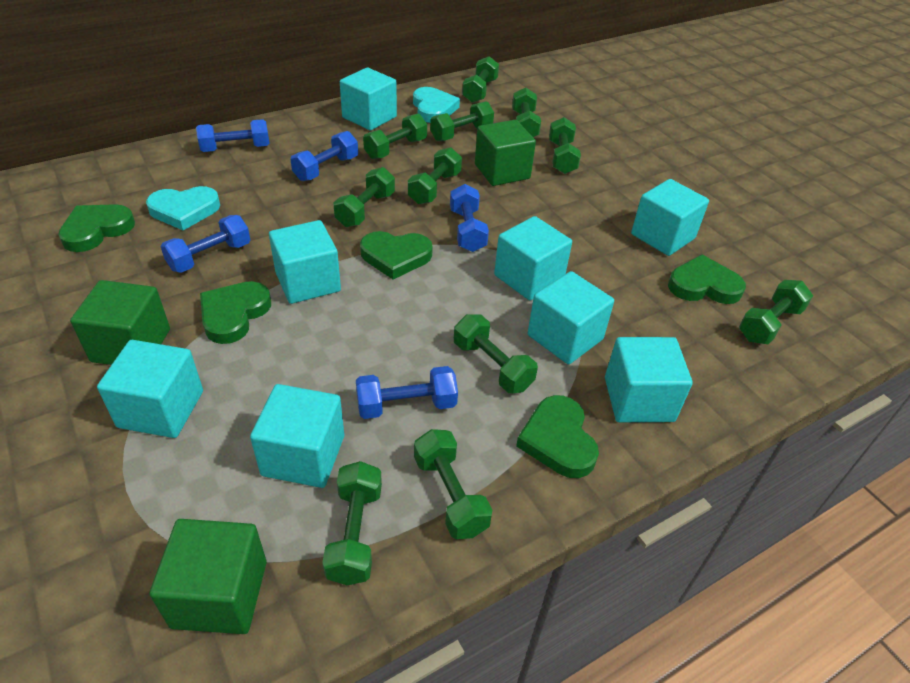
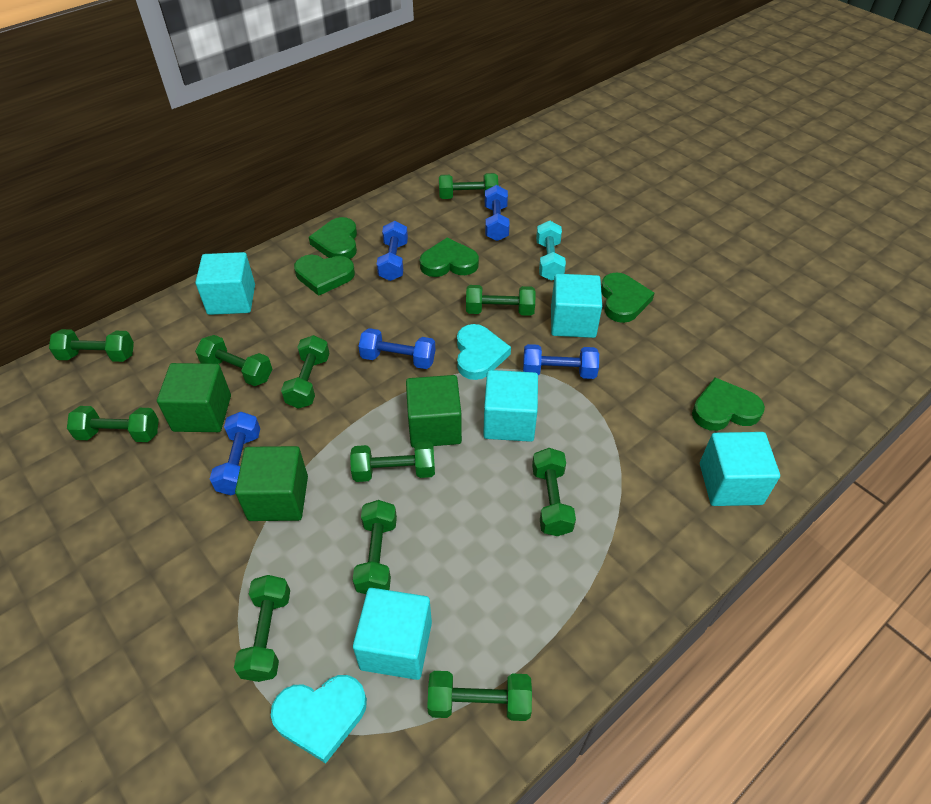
turquoise cube: [97,340,203,438] [250,384,344,488] [269,220,341,304] [340,68,397,130] [494,216,572,300] [528,271,614,364] [605,337,693,422] [631,179,709,256] = 8 -> [195,252,255,315] [353,588,432,680] [483,370,538,442] [551,274,602,338] [700,432,780,506] = 5
turquoise dumbbell: none = 0 -> [536,221,566,281] = 1

